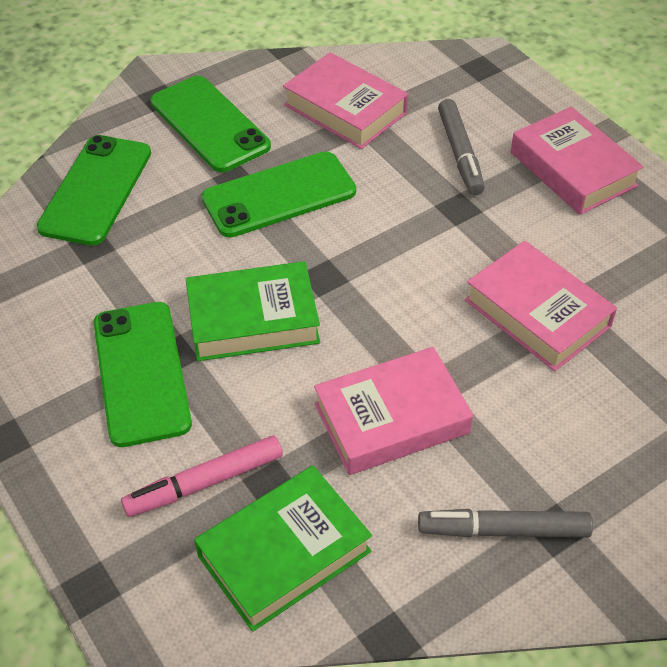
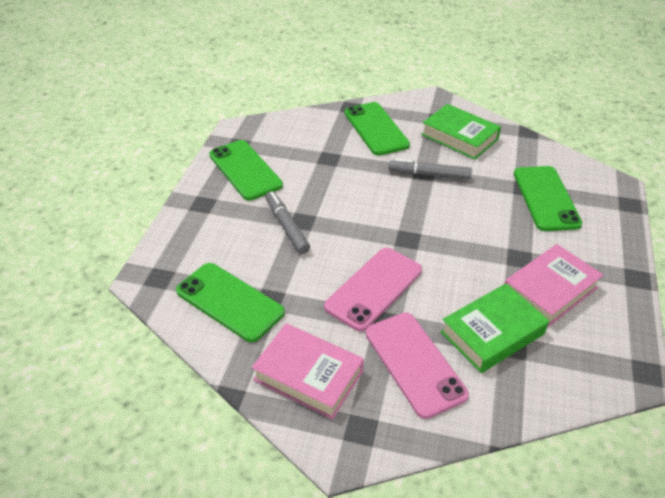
pink book: [283,52,408,149] [314,347,473,475] [465,241,617,371] [511,107,644,215] = 4 -> [251,323,364,419] [504,244,603,328] = 2
pink marker: [121,435,283,517] = 1 -> none = 0
pink phone: none = 0 -> [324,248,422,332] [366,312,469,419] = 2

